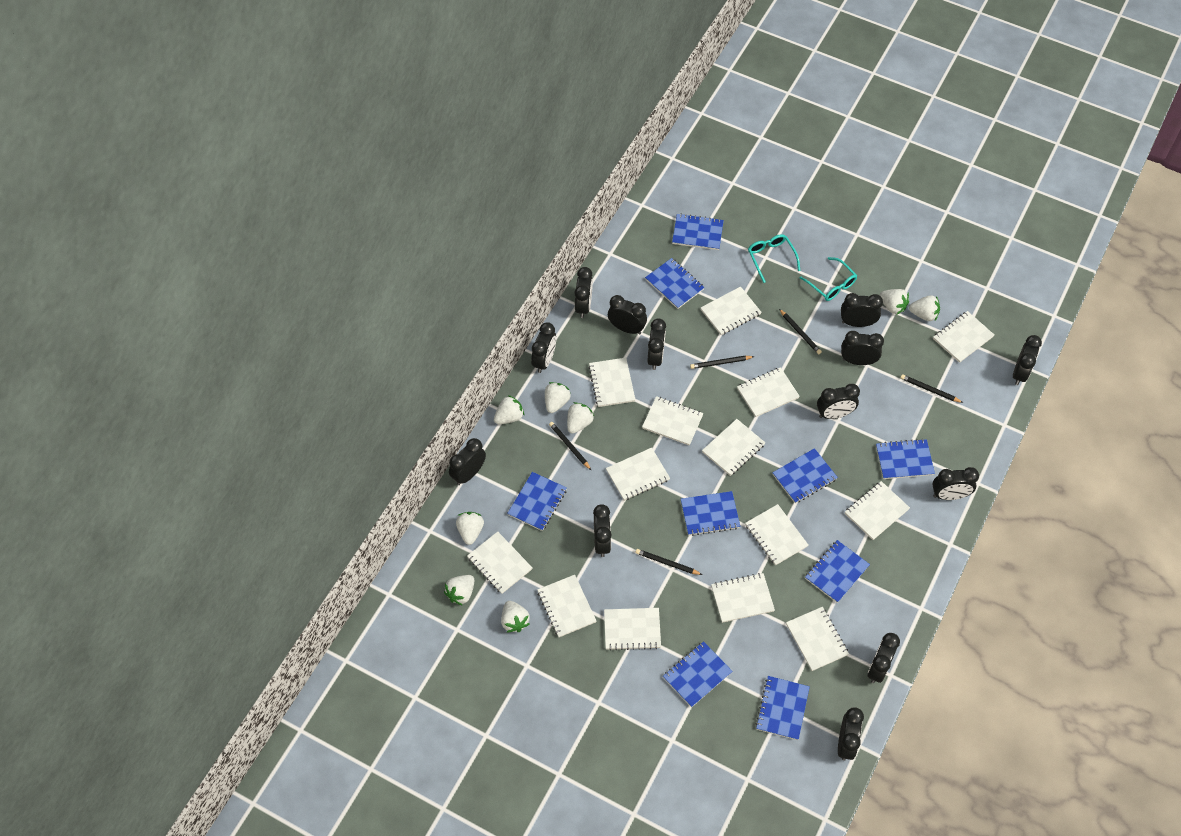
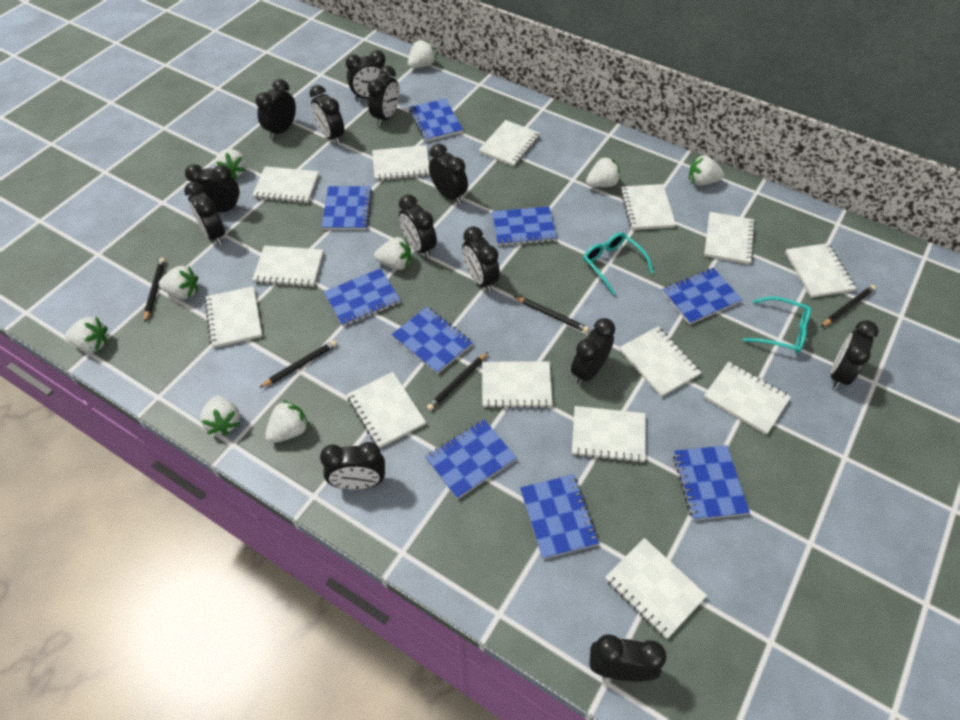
white strawberry: [444,575,474,606] [456,512,484,545] [494,395,524,424] [501,601,530,632] [545,382,571,413] [567,402,594,434] [880,289,909,315] [909,295,940,321] = 8 -> [65,317,108,352] [159,266,198,299] [200,396,240,435] [215,149,246,180] [265,400,309,443] [374,237,411,270] [408,39,437,68] [586,156,621,187] [689,155,724,185] = 9

